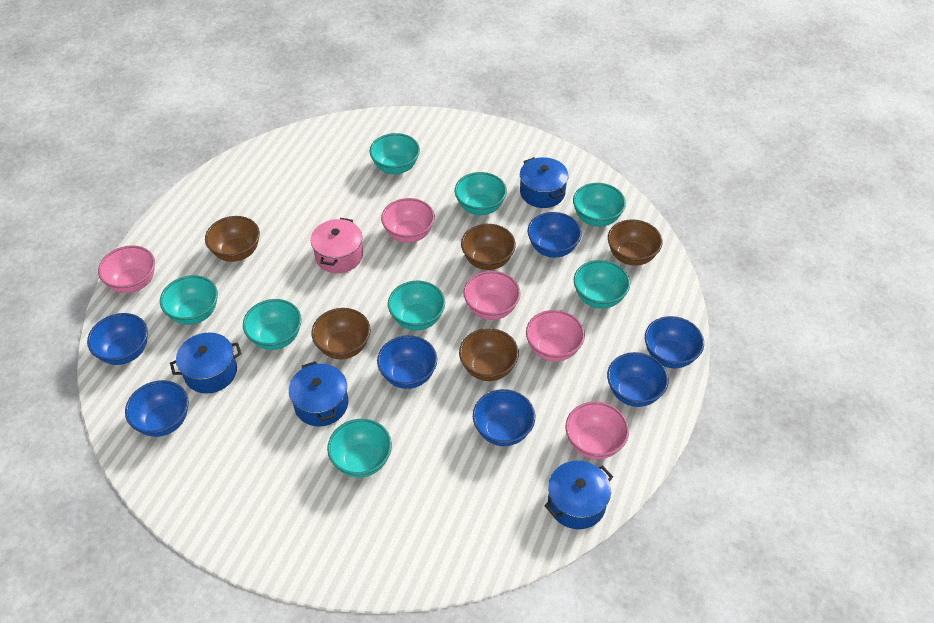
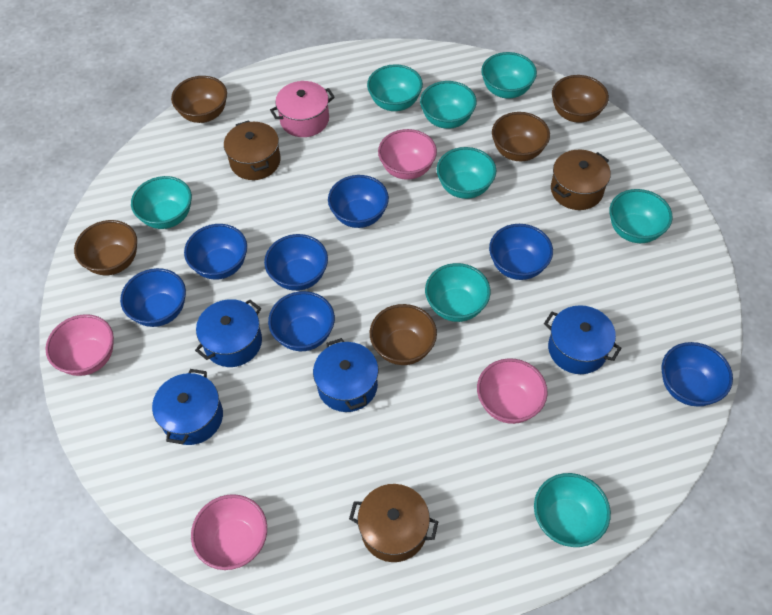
brown pot: none = 0 -> [224,120,281,180] [349,484,438,562] [551,150,611,210] = 3
pink bowl: [98,245,155,293] [381,198,435,243] [463,271,521,320] [526,310,585,362] [566,401,629,459] = 5 -> [46,314,114,376] [191,494,267,570] [378,129,437,180] [477,358,548,424] = 4

